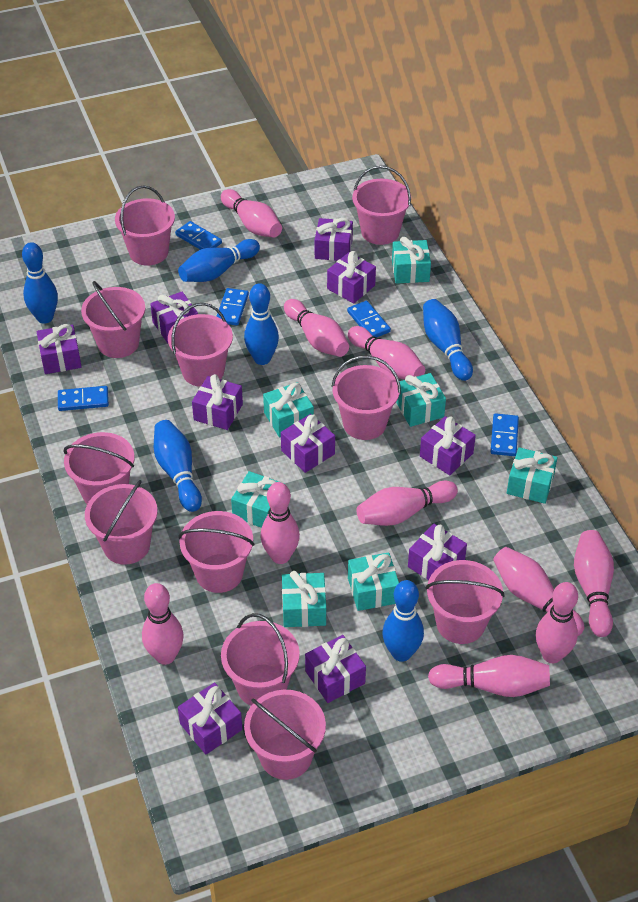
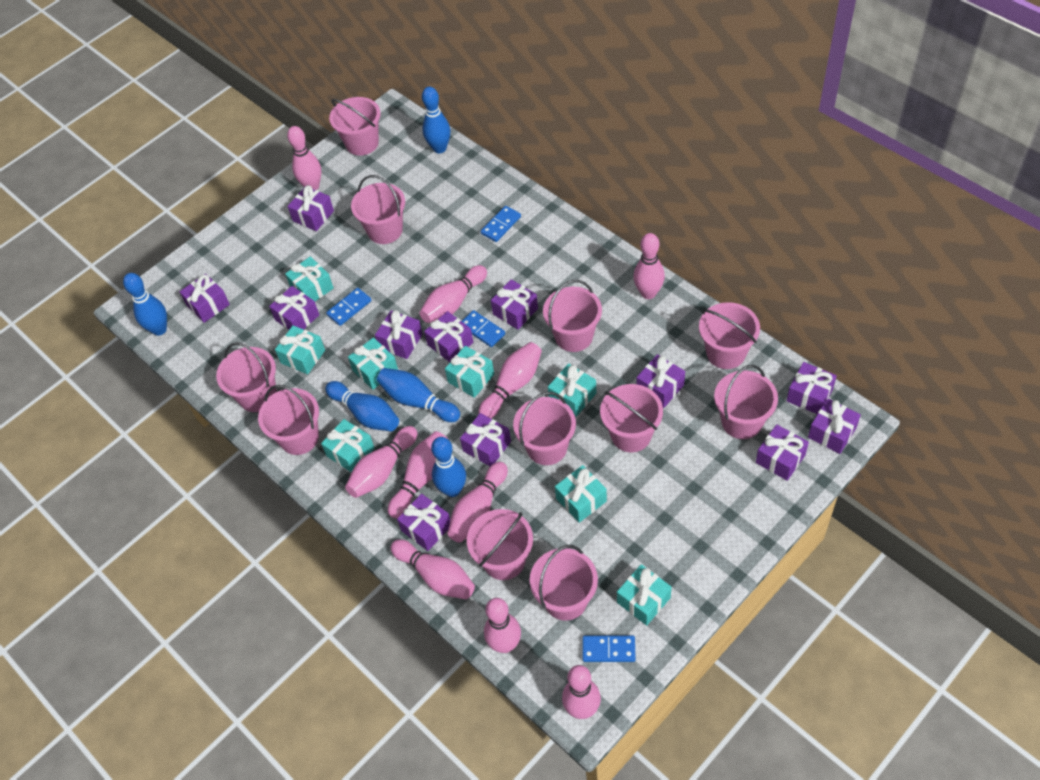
blue bowling pin: [22,242,58,324] [154,420,202,512] [178,239,260,282] [244,283,279,365] [382,580,424,662] [423,299,473,381] = 6 -> [123,273,167,336] [325,381,399,431] [377,368,460,422] [422,87,451,154] [431,437,466,497] = 5
blue domino: [58,386,109,411] [175,221,222,250] [216,288,249,325] [347,301,391,338] [491,413,519,456] = 5 -> [326,288,372,326] [462,310,505,347] [481,206,521,242] [582,636,635,662] = 4
purple gift: [37,324,82,374] [150,292,198,343] [178,682,242,754] [192,374,243,430] [281,414,335,473] [305,635,366,703] [315,218,353,261] [327,251,376,304] [408,524,467,580] [420,416,476,475] = 10 -> [180,274,230,323] [269,286,319,330] [287,185,334,231] [375,310,423,359] [397,494,450,551] [424,311,473,362] [460,413,511,466] [491,279,538,330] [636,354,685,408] [756,424,809,481] [787,362,837,414] [808,399,861,454] = 12
turquoise gift: [231,471,279,528] [263,382,314,437] [282,571,326,627] [348,552,399,611] [392,237,431,284] [396,373,446,427] [507,447,558,504] = 7 -> [275,325,325,374] [285,256,334,301] [321,419,375,473] [348,338,398,390] [445,346,494,398] [548,363,597,417] [555,465,607,523] [617,564,672,626] = 8

